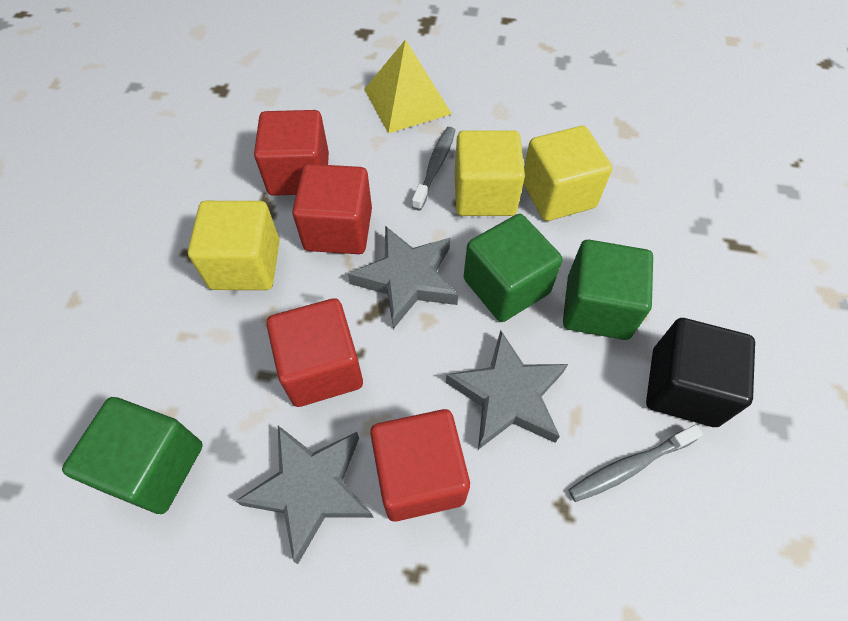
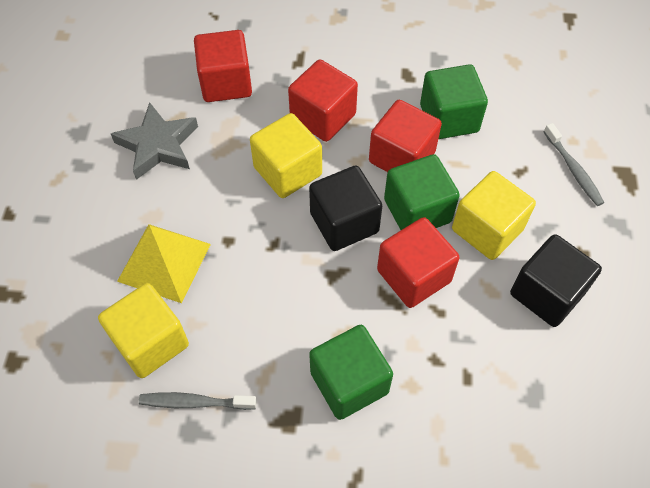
black cube: [646,318,755,427] = 1 -> [309,166,382,251] [510,234,602,327] = 2
grey star: [236,426,374,564] [348,226,458,329] [446,330,568,450] = 3 -> [111,102,198,180] = 1

